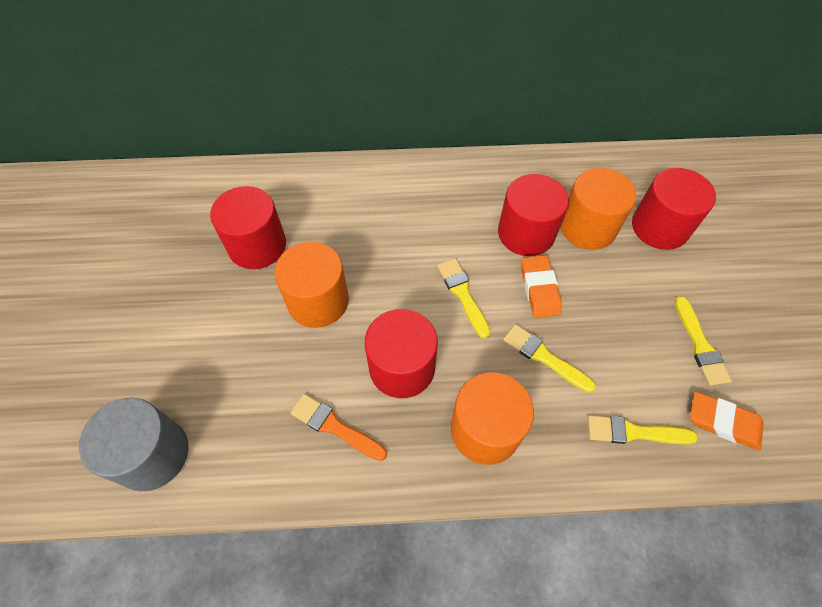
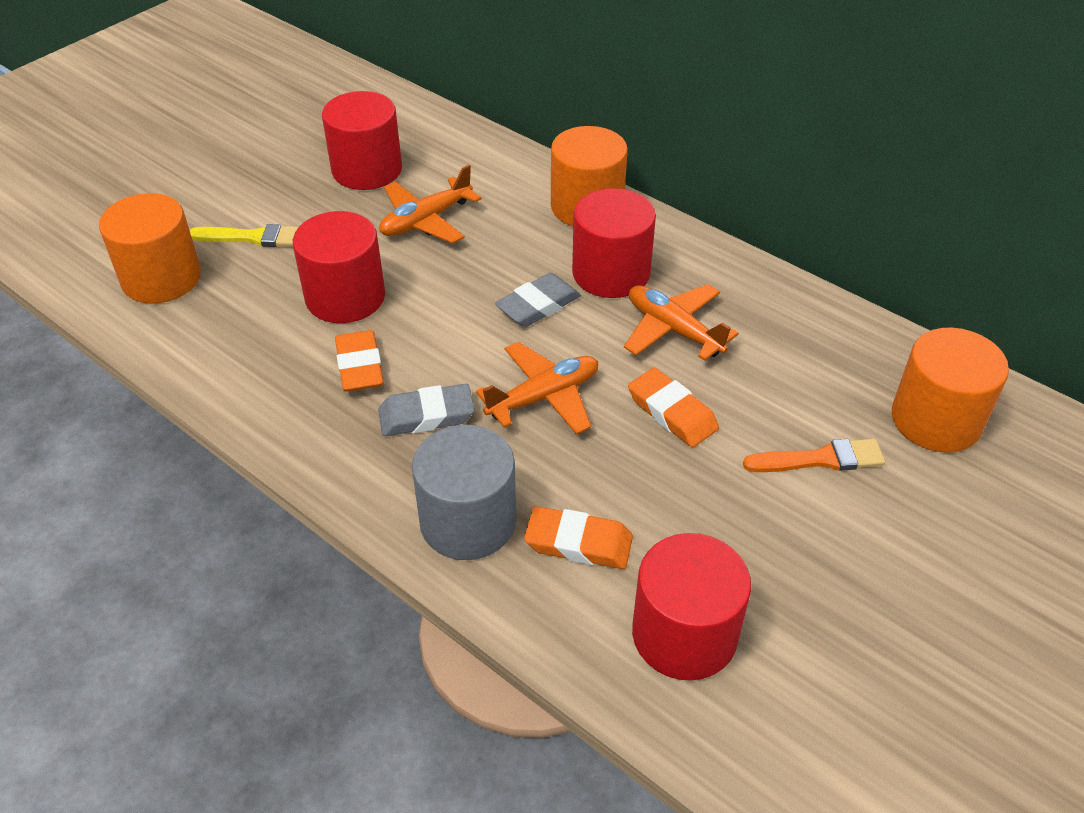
grey eraser: none = 0 -> [378,384,475,436] [495,273,581,327] = 2
orange eraser: [521,255,562,318] [690,392,764,450] = 2 -> [335,330,384,392] [524,506,633,569] [628,367,719,448] = 3
orange plane: none = 0 -> [379,165,481,244] [476,342,598,434] [624,284,739,361] = 3
yellow brush: [437,258,491,339] [503,324,596,393] [588,415,698,444] [675,296,732,386] = 4 -> [190,224,298,247] = 1

